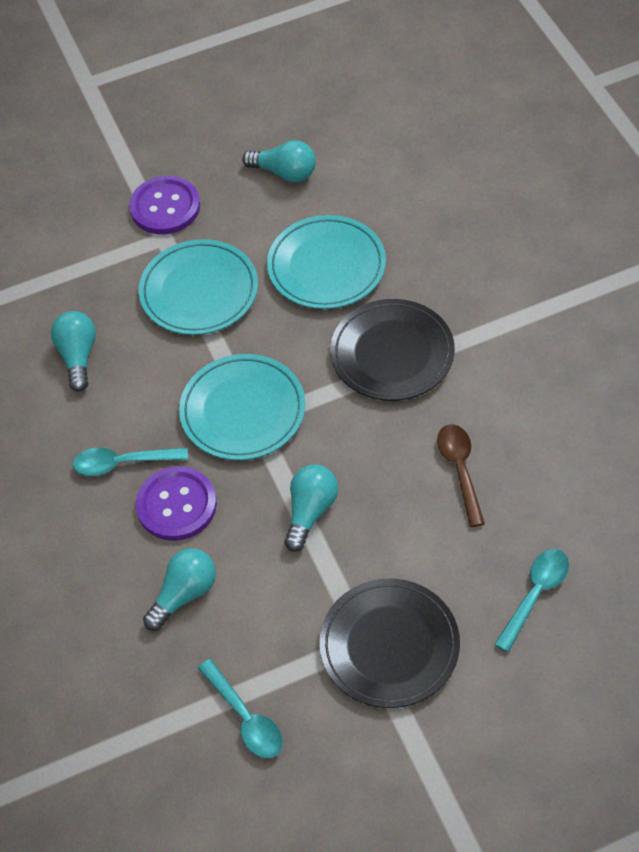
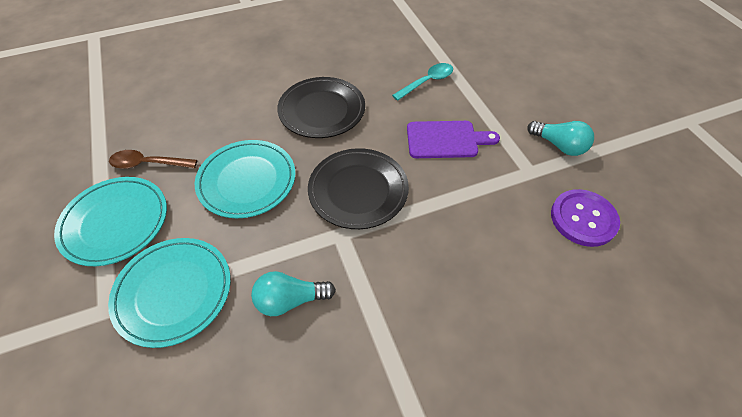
purple button: [129,176,200,234] [136,466,217,541] = 2 -> [551,189,620,247] = 1
purple cutting board: none = 0 -> [407,121,500,158] = 1
turquoise light bulb: [51,311,96,392] [143,548,216,631] [242,140,316,182] [285,465,338,552] = 4 -> [251,271,336,316] [527,121,594,156] = 2
turquoise spoon: [72,448,188,476] [198,659,283,758] [494,549,569,652] = 3 -> [392,63,453,101] = 1

